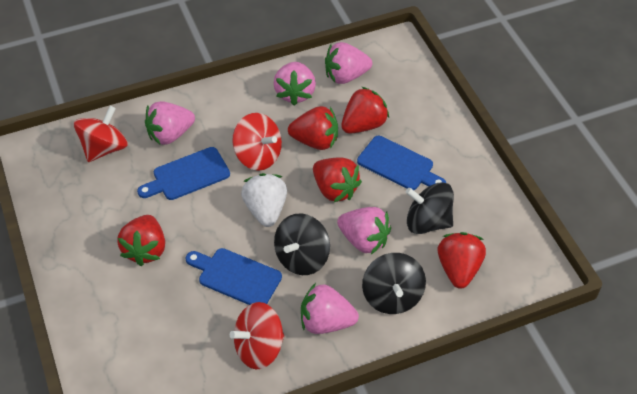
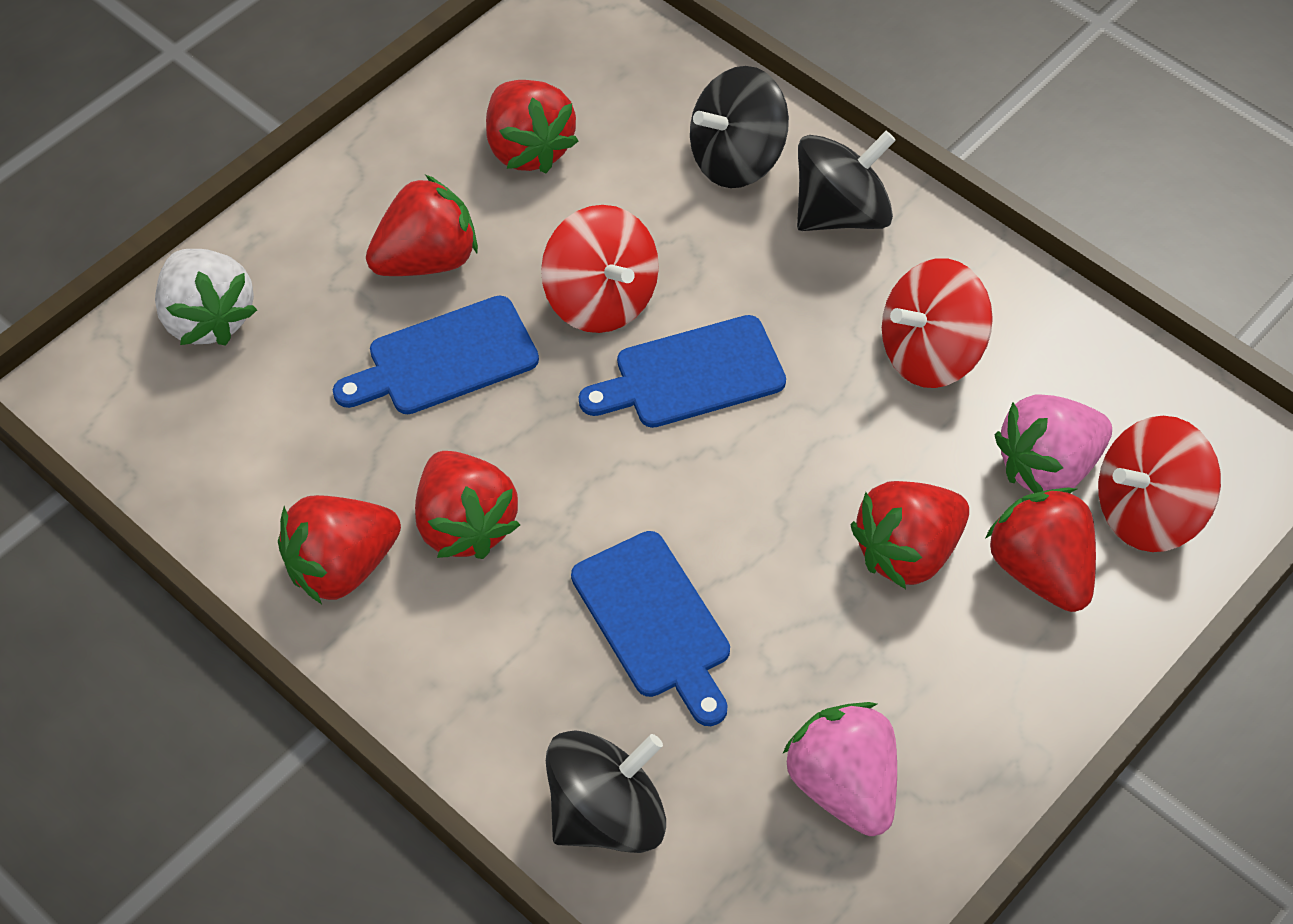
pink strawberry: [145,101,195,145] [273,62,316,105] [301,283,359,334] [325,42,372,84] [337,207,391,254] = 5 -> [783,702,897,836] [995,395,1112,493] = 2
red strawberry: [117,215,165,266] [288,106,338,150] [313,158,362,202] [341,87,389,134] [437,232,486,289] = 5 -> [278,495,401,604] [366,175,478,276] [415,451,520,559] [486,80,578,173] [850,481,969,589] [985,487,1096,612] = 6

